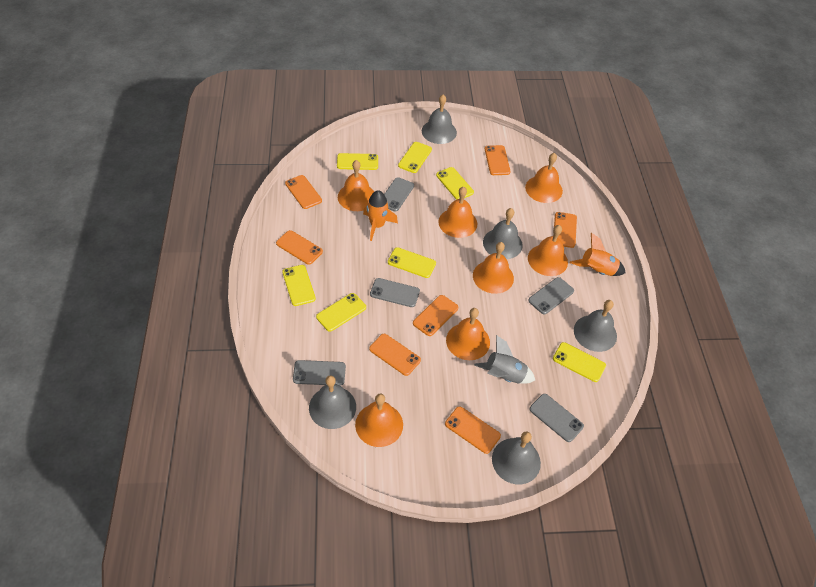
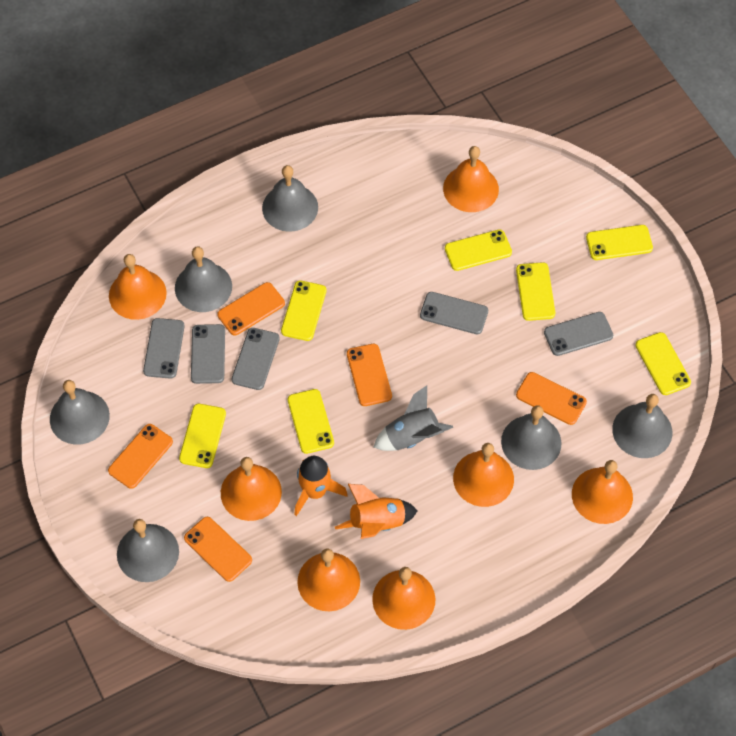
grey bell: [309,375,356,429] [422,95,457,144] [483,208,523,259] [492,431,541,484] [574,300,617,352] = 5 -> [50,380,110,445] [117,519,179,582] [175,246,232,312] [262,165,318,232] [501,405,561,470] [612,394,673,458] = 6
orange phone: [276,230,323,265] [285,175,322,209] [369,334,421,376] [413,295,458,336] [445,406,501,454] [485,145,511,175] [553,212,577,248] = 7 -> [108,424,173,489] [184,517,252,582] [217,282,285,335] [347,344,392,406] [516,372,587,425] = 5

